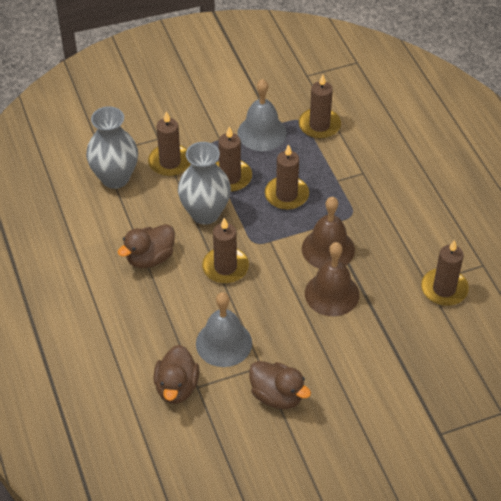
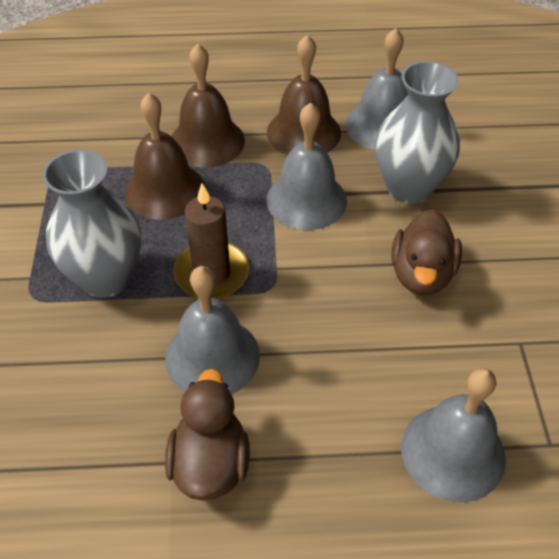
brown bell: [302,197,355,269] [305,242,359,316] = 2 -> [125,93,204,220] [171,43,245,167] [267,35,341,155] = 3
brown candle: [148,111,191,177] [202,218,249,284] [215,127,252,192] [265,144,309,210] [299,74,341,139] [421,240,469,306] = 6 -> [173,183,249,299] = 1
brown duck: [118,224,175,268] [153,345,199,404] [249,361,311,409] = 3 -> [165,369,250,501] [391,209,462,295] = 2
grey bell: [196,292,252,367] [237,79,287,151] = 2 -> [165,266,260,394] [267,103,347,230] [346,28,408,150] [401,368,506,502] = 4

